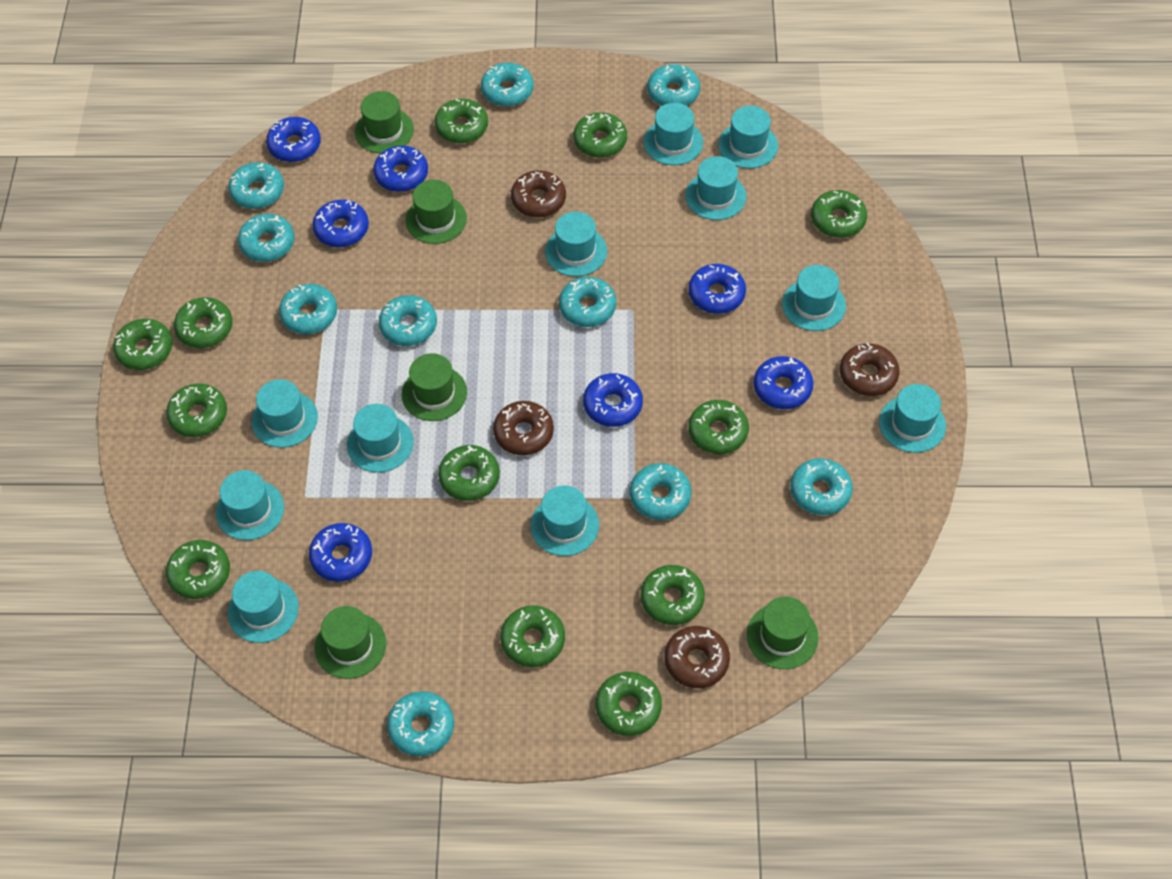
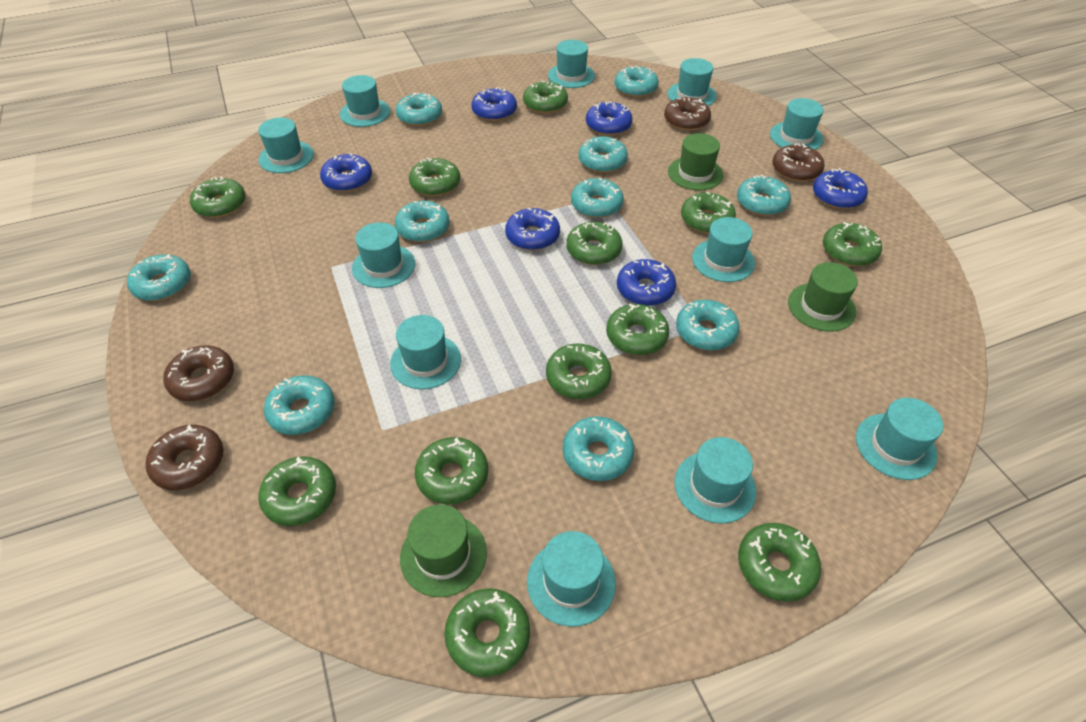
blue donut: [266,117,321,162] [309,523,372,582] [312,200,369,247] [373,146,428,192] [583,373,643,427] [688,264,746,314] [753,356,814,409] = 7 -> [320,153,372,192] [471,87,517,121] [505,208,560,250] [586,102,633,136] [617,259,676,306] [813,168,868,209] = 6
green hat: [315,606,386,679] [355,91,414,154] [402,353,467,421] [405,180,467,244] [747,596,819,669] = 5 -> [400,504,487,597] [668,133,723,190] [788,262,858,332] = 3

